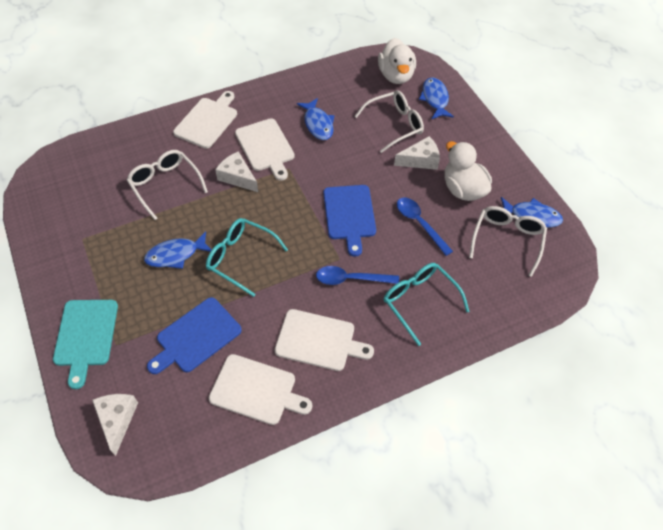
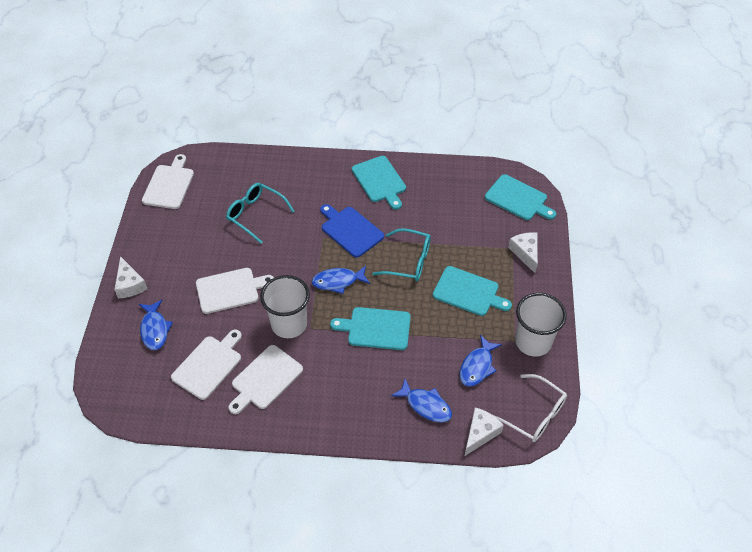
blue cutting board: [147,297,242,374] [323,185,376,257] = 2 -> [320,204,384,258] = 1
blue spoon: [316,266,399,285] [397,198,453,256] = 2 -> none = 0
turquoise cutting board: [53,300,118,389] = 1 -> [330,307,411,350] [352,156,406,210] [433,266,512,316] [485,174,556,220] = 4
white cup: none = 0 -> [260,275,310,338] [515,293,567,357] = 2
white duck: [378,38,416,84] [444,141,492,201] = 2 -> none = 0
white glasses: [127,150,208,220] [355,90,424,153] [469,206,547,277] = 3 -> [493,374,567,442] = 1

